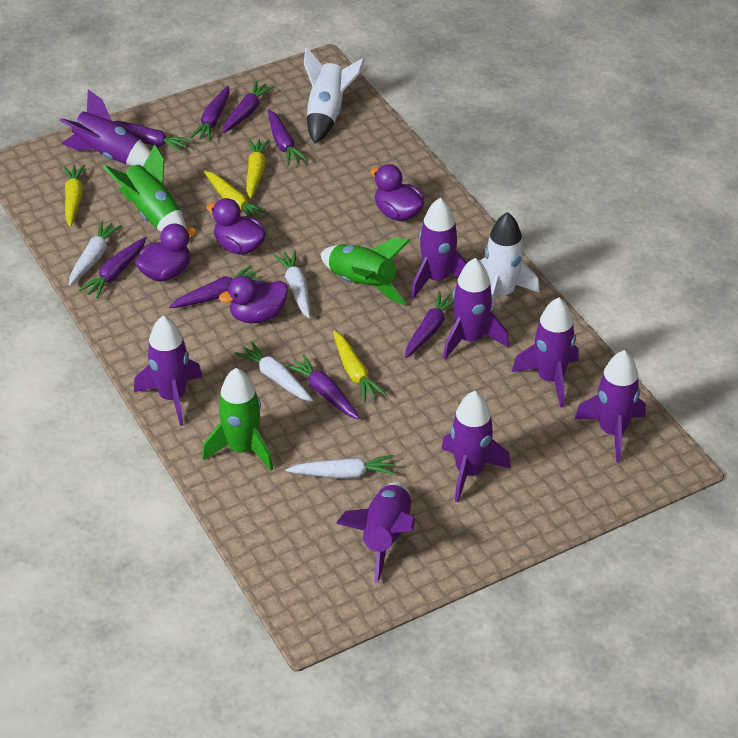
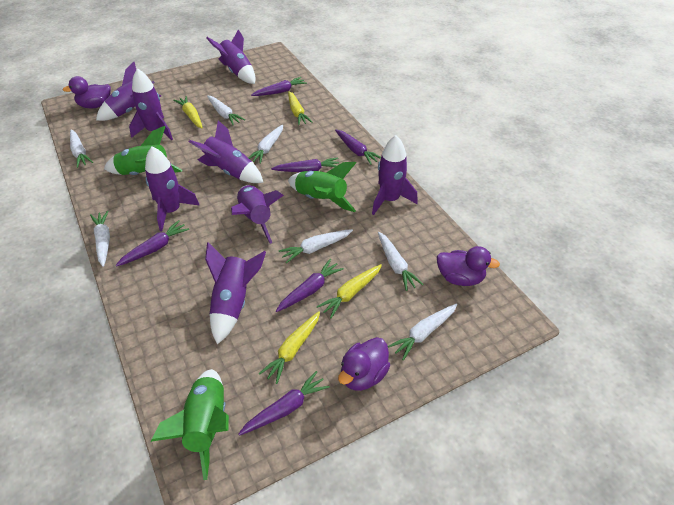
purple carrot: [79,237,146,299] [112,121,191,153] [169,265,262,308] [190,86,230,142] [222,81,274,134] [268,110,308,166] [285,354,360,420] [405,291,454,358] = 8 -> [116,220,189,267] [239,371,330,436] [251,77,307,96] [271,157,339,172] [276,259,344,312] [335,130,381,165] = 6
purple duck: [135,223,196,281] [206,198,266,255] [219,276,288,323] [370,164,424,221] = 4 -> [63,76,111,108] [338,337,390,391] [437,246,500,286] = 3
white carrot: [69,221,122,285] [234,341,313,402] [274,250,310,318] [286,455,396,479] = 4 -> [70,130,93,168] [90,211,110,267] [207,95,245,125] [248,124,283,164] [279,229,353,263] [378,232,424,291] [388,304,457,361] = 7
white rocket: [304,47,365,144] [480,212,539,312] = 2 -> none = 0

